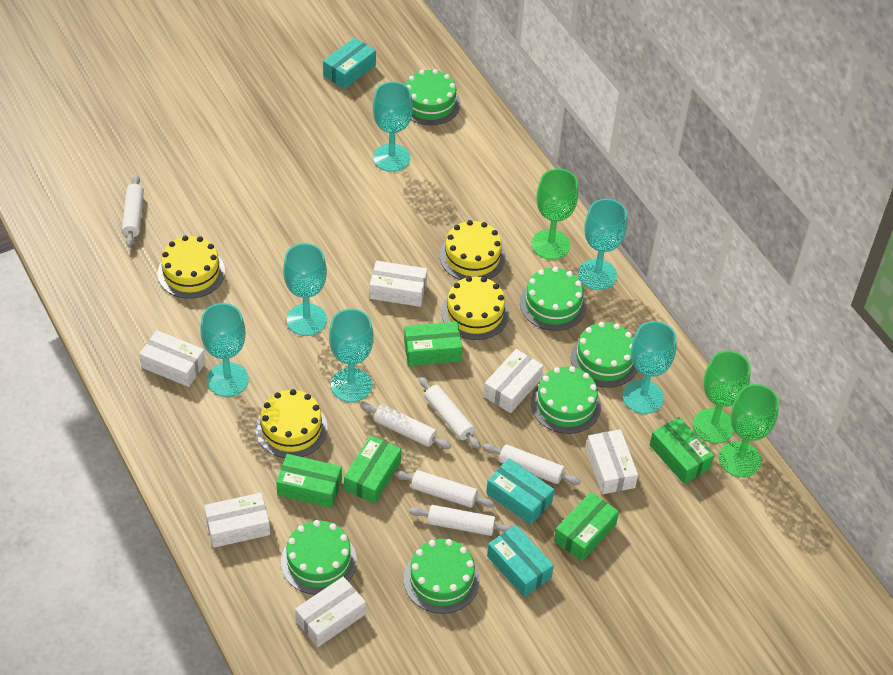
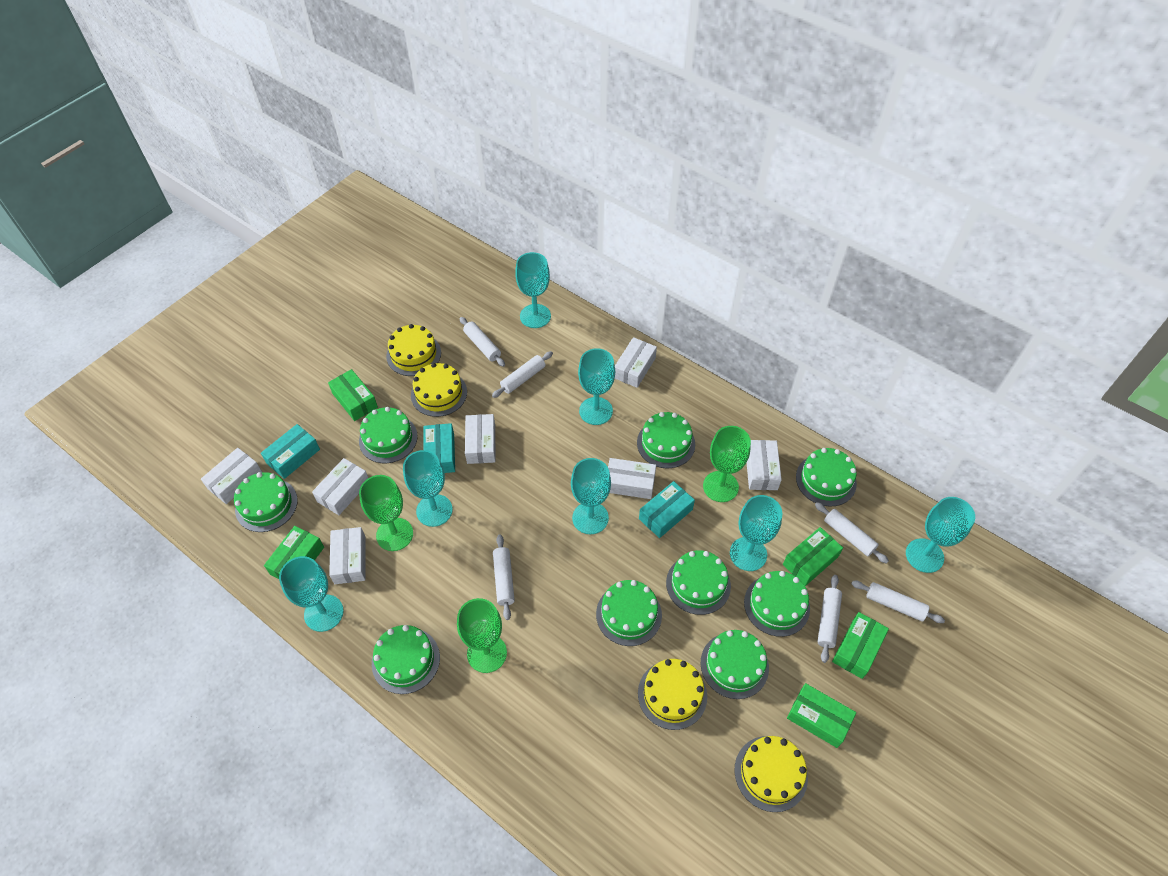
green cake: [281,520,357,595] [404,539,480,614] [405,69,461,125] [520,267,587,331] [531,366,601,434] [571,322,637,388] = 6 -> [234,472,298,532] [359,407,418,463] [372,625,440,694] [596,580,662,646] [637,412,695,468] [666,550,731,615] [701,630,769,699] [744,571,810,637] [796,448,857,507] = 9
turquoise goblet: [200,303,249,397] [283,243,327,336] [329,309,374,402] [373,82,413,172] [578,199,627,290] [623,321,677,414] = 6 -> [279,556,344,632] [403,450,453,527] [515,252,551,328] [571,458,611,534] [578,348,615,425] [730,495,782,571] [906,497,975,573] = 7
white box: [139,330,206,387] [204,493,270,548] [295,576,366,647] [370,261,427,307] [484,349,543,413] [586,429,638,494] = 6 -> [201,448,262,504] [312,458,368,515] [329,527,366,584] [465,414,495,464] [608,458,656,499] [615,337,657,388] [747,440,782,490] = 7

